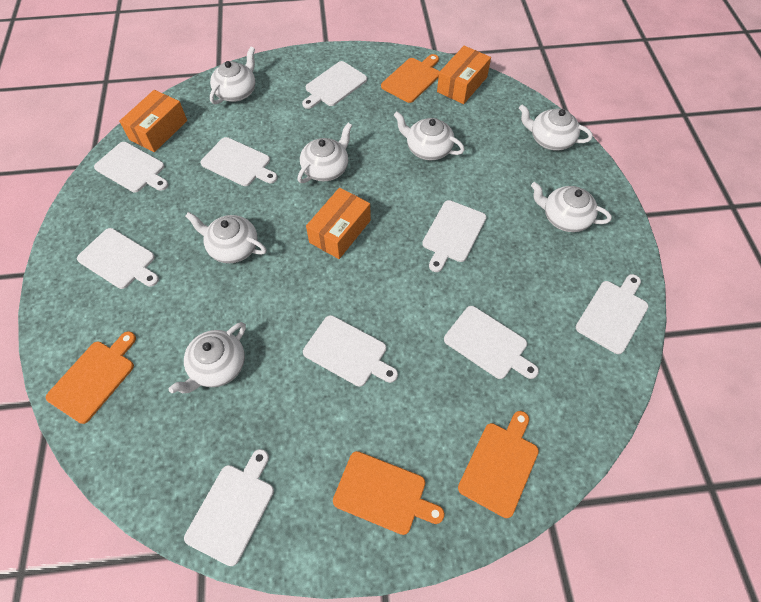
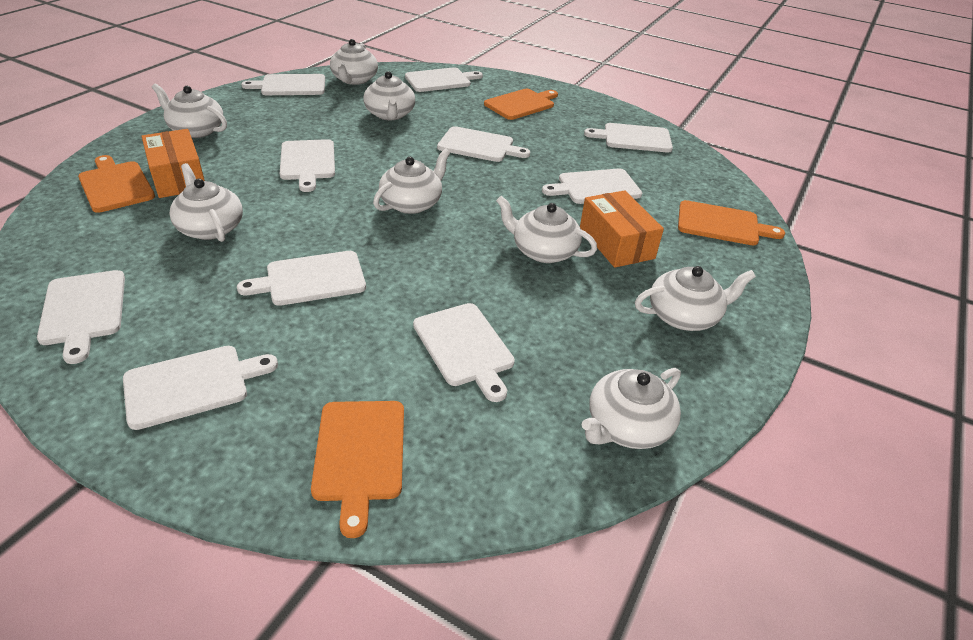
orange box: [119,90,187,152] [306,188,371,259] [437,46,491,104] = 3 -> [142,129,205,198] [580,190,664,268] = 2
white cutting board: [77,228,159,289] [94,142,169,192] [184,449,274,566] [200,137,278,186] [302,61,367,109] [303,315,398,387] [422,200,486,272] [444,306,539,379] [576,274,649,354] = 9 -> [37,270,125,364] [123,346,278,430] [237,251,366,306] [241,74,325,95] [280,139,335,192] [405,67,483,92] [413,303,515,402] [437,126,530,162] [542,168,642,204] [584,123,673,152] = 10
white teapot: [168,322,246,393] [185,212,267,263] [210,47,255,104] [298,123,352,183] [394,112,465,160] [519,105,593,151] [531,182,612,232] = 7 -> [152,84,227,138] [169,163,243,242] [330,39,378,85] [363,71,415,120] [373,149,450,214] [496,196,597,263] [582,368,681,449] [635,266,756,331] = 8

